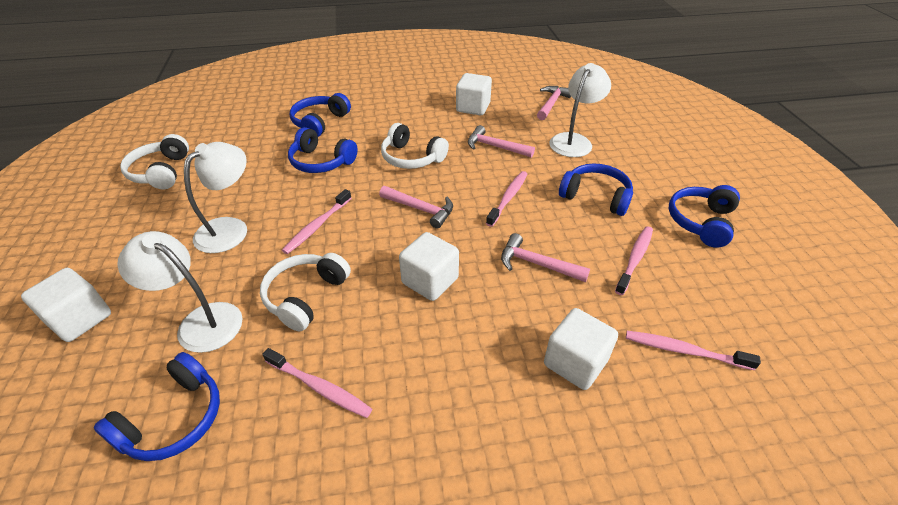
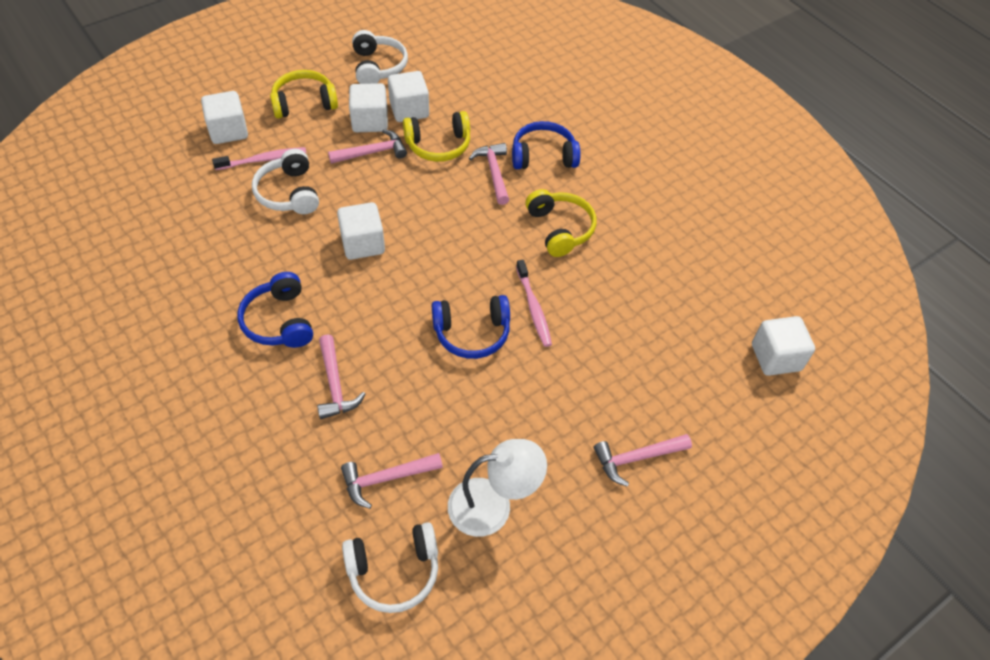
blue headphones: [94,352,220,461] [288,127,358,173] [290,93,351,137] [559,163,633,216] [669,185,740,248] = 5 -> [237,272,313,348] [432,295,510,359] [512,121,580,169] = 3
pink hammer: [379,186,453,229] [468,125,535,158] [501,233,590,282] [537,86,571,120] = 4 -> [317,334,366,419] [328,129,407,164] [341,453,443,509] [469,143,509,205] [594,434,692,487] = 5
pink toothbrush: [262,348,372,418] [282,189,352,254] [486,171,527,227] [615,226,653,295] [626,331,761,370] = 5 -> [212,147,306,170] [516,260,552,347] = 2
white cube: [21,268,111,342] [399,232,459,301] [456,73,492,115] [544,308,618,390] = 4 -> [201,91,248,144] [337,202,385,260] [349,83,388,132] [388,71,429,122] [752,316,815,376] = 5
white lamp: [117,231,243,353] [184,142,247,253] [549,63,611,157] = 3 -> [448,439,547,537] = 1
yellow headphones: none = 0 -> [270,70,338,118] [403,111,470,162] [525,189,596,257] = 3

